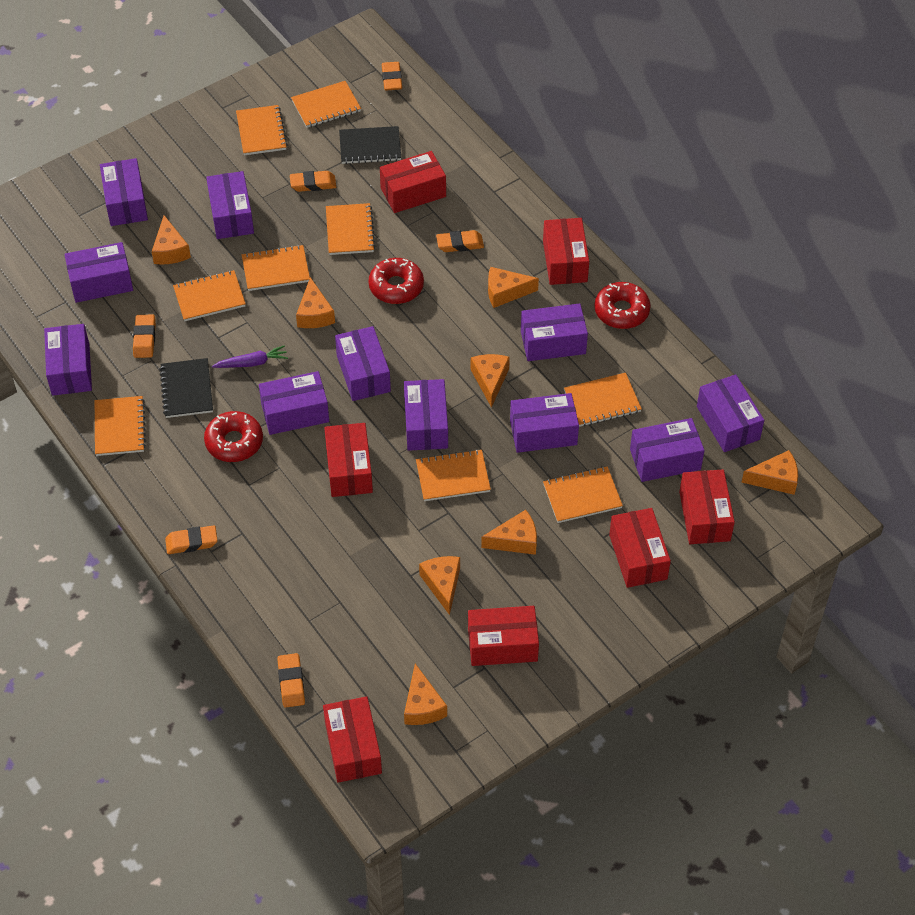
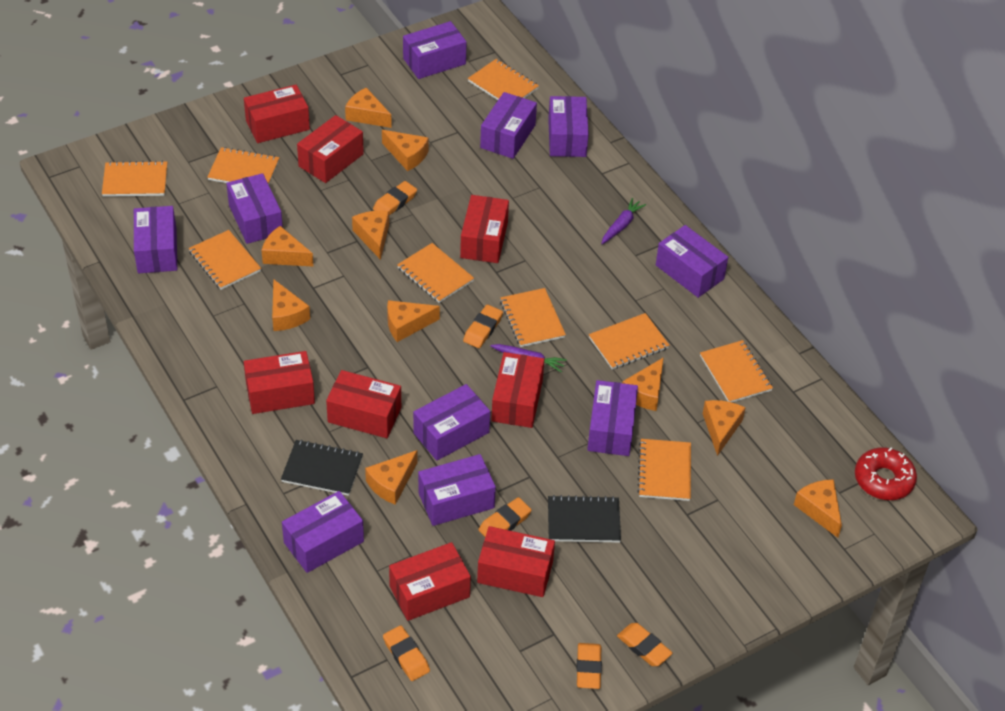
orange cheese: [152,215,191,265] [296,277,335,328] [404,664,447,725] [419,556,460,615] [471,354,510,408] [481,510,537,555] [488,267,539,308] [742,450,798,495] = 8 -> [261,226,314,267] [272,279,310,331] [345,87,392,128] [352,211,389,260] [365,450,417,505] [382,130,429,171] [387,300,440,342] [622,357,664,411] [703,400,746,456] [794,479,842,538] = 10
purple box: [44,324,92,396] [64,242,133,303] [100,158,148,226] [206,171,254,239] [259,371,329,435] [335,326,391,401] [404,379,448,451] [510,393,579,453] [521,303,588,361] [630,418,705,482] [697,375,764,452] = 11 -> [134,206,177,273] [226,173,283,244] [282,491,364,573] [403,21,467,79] [413,384,490,461] [418,454,496,526] [480,92,537,159] [548,96,589,157] [587,380,638,456] [656,225,728,298] = 10
purple carrot: [212,345,288,368] = 1 -> [490,344,567,373] [601,198,646,245] = 2
red box: [323,696,382,783] [324,423,373,497] [380,151,446,213] [468,606,539,666] [543,218,589,285] [609,508,671,588] [679,469,735,544] = 7 -> [244,85,310,143] [244,351,315,414] [297,115,364,183] [326,370,401,438] [389,542,471,621] [460,195,509,263] [477,526,555,597] [491,352,544,428] = 8
red donut: [204,411,263,462] [368,258,424,304] [594,282,651,329] = 3 -> [855,447,917,500] = 1

